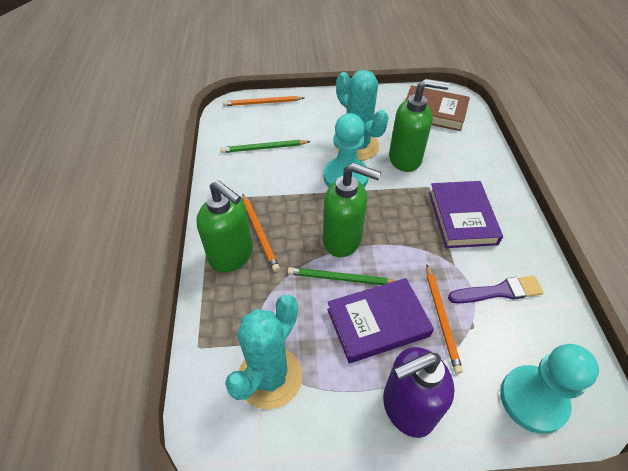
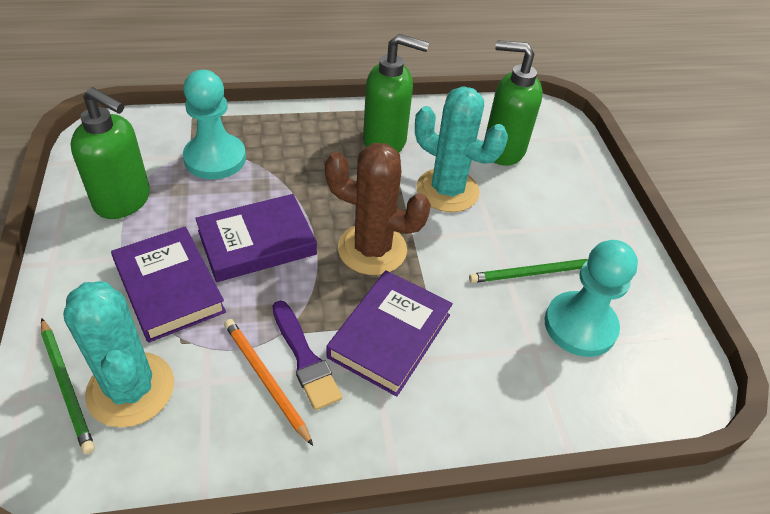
brown book: [405,85,470,131] = 1 -> none = 0
brown cactus: none = 0 -> [325,143,431,275] = 1
orange pencil: [223,96,304,106] [243,194,280,272] [426,265,463,374] = 3 -> [224,319,313,446] = 1
purple book: [327,278,434,363] [429,181,503,248] = 2 -> [111,226,226,343] [195,194,317,282] [327,270,453,397] = 3
purple soap dispenser: [383,347,455,438] = 1 -> none = 0

